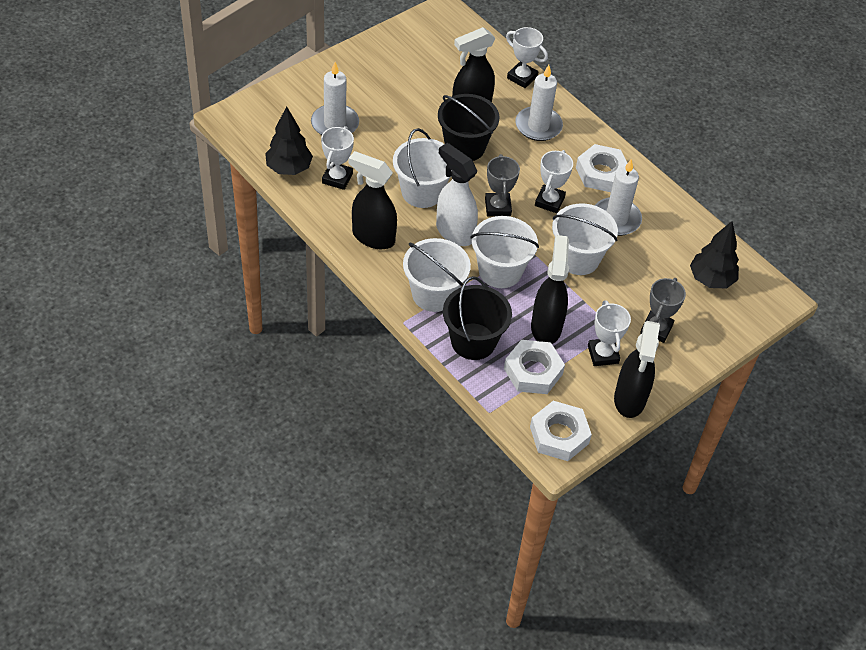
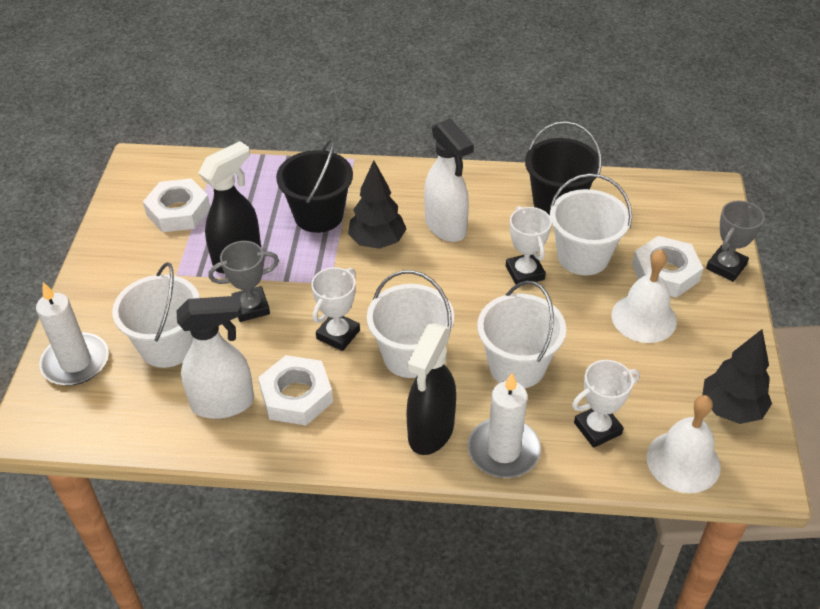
black spray bottle: [348,151,397,249] [452,27,495,102] [531,235,569,344] [614,321,660,418] = 4 -> [199,141,261,274] [407,323,456,455] = 2
white bell: none = 0 -> [612,249,677,343] [646,395,721,493] = 2
white candle: [311,62,359,135] [515,65,563,141] [595,159,642,236] = 3 -> [36,282,109,386] [468,373,541,478] = 2
white spray bottle: [436,143,478,246] = 1 -> [177,296,254,419] [424,118,474,242] = 2
white trophy: [321,126,354,190] [506,27,548,88] [535,150,573,213] [588,300,631,366] = 4 -> [311,267,360,351] [506,206,552,285] [572,360,640,448] = 3

